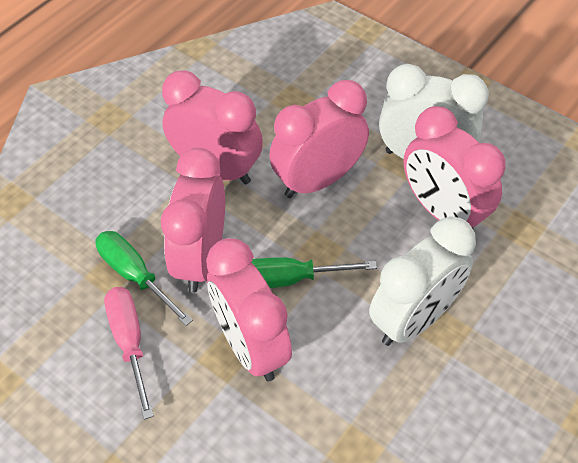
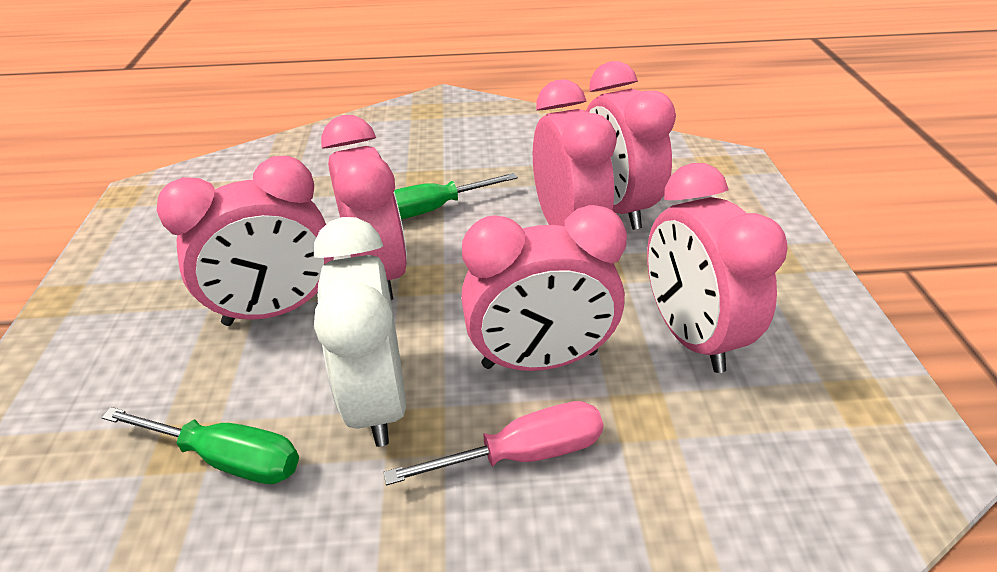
pink clock: [161,148,225,293] [162,70,263,184] [206,238,292,381] [269,80,369,198] [404,106,506,230] = 5 -> [157,156,334,326] [321,115,407,300] [461,205,627,371] [533,80,617,226] [586,61,676,230] [647,163,787,373] = 6
white clock: [369,217,476,346] [379,64,489,159] = 2 -> [314,217,406,447] = 1

